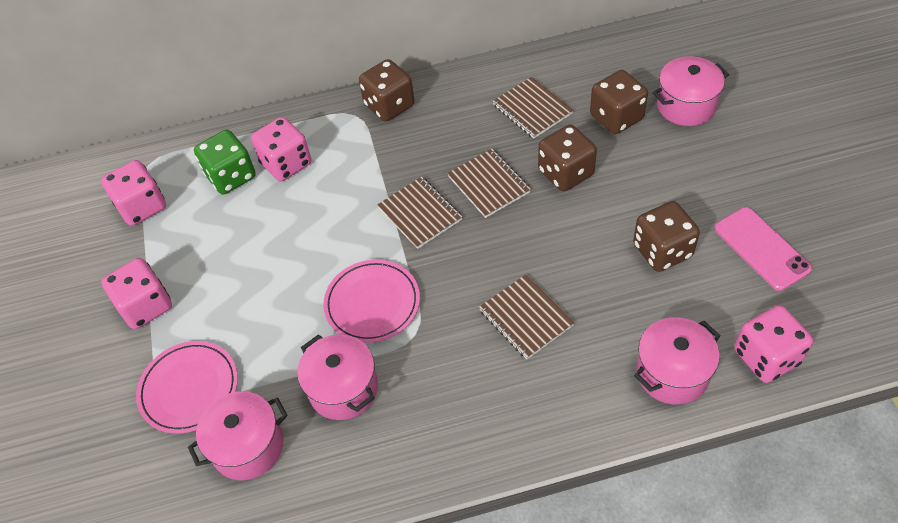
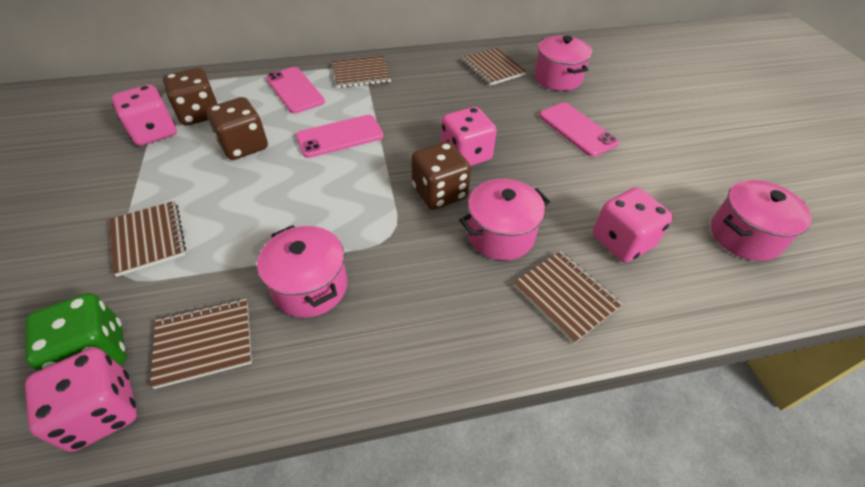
brown dice: [359,59,415,122] [538,125,597,192] [590,70,648,134] [633,201,700,272] = 4 -> [163,68,218,126] [206,97,268,160] [411,142,471,210] = 3
brown notebook: [377,177,462,249] [447,149,531,218] [479,274,575,359] [493,77,573,139] = 4 -> [109,201,186,277] [150,299,252,389] [332,56,391,88] [462,48,527,86] [514,251,623,344] = 5
pink phone: [714,207,812,291] = 1 -> [266,67,325,113] [296,115,384,158] [539,103,619,157] = 3
pink plate: [136,341,238,434] [323,260,420,343] = 2 -> none = 0

